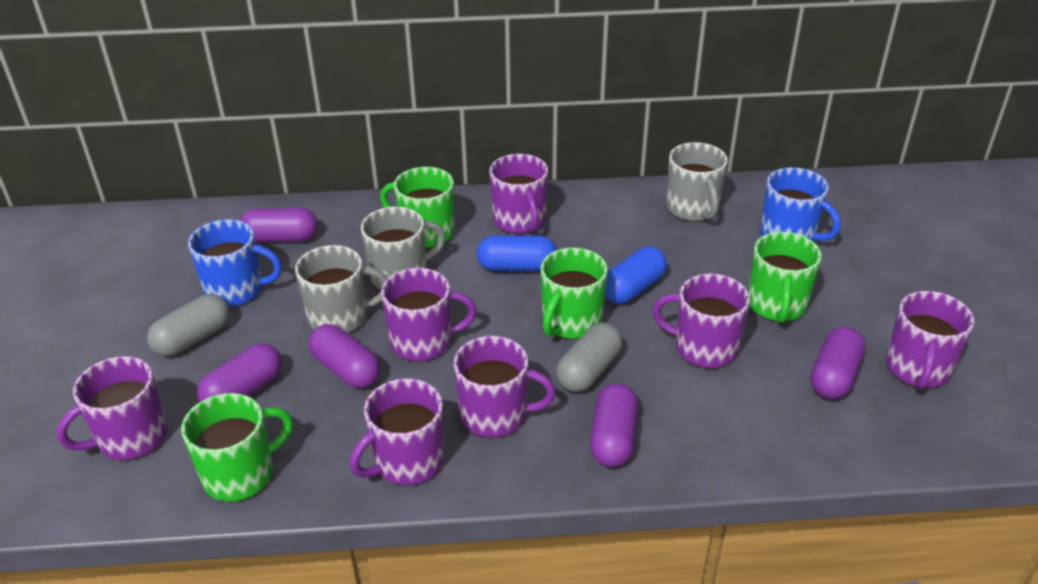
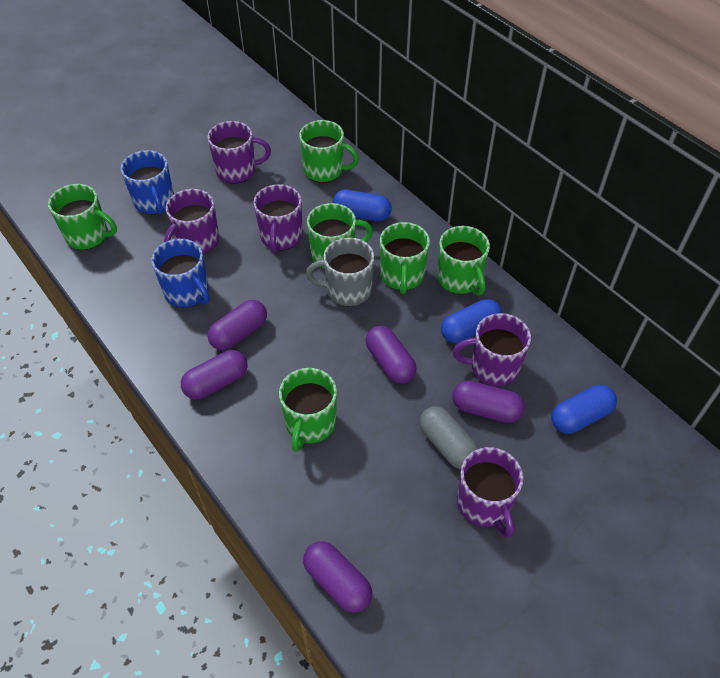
blue capsule: [477,236,557,271] [605,246,667,304] = 2 -> [333,190,392,221] [441,299,502,343] [551,385,617,434] = 3
green mug: [181,393,293,502] [380,167,455,249] [541,248,608,339] [748,232,822,323] = 4 -> [48,184,117,250] [279,368,337,452] [299,120,359,183] [307,203,373,269] [380,222,430,294] [437,226,490,295] = 6
grey capsule: [147,294,230,356] [556,322,622,392] = 2 -> [419,406,479,469] = 1
grey mug: [295,245,388,333] [361,207,445,290] [666,142,728,222] = 3 -> [306,237,374,306] = 1
purple mug: [56,356,168,460] [350,378,444,486] [381,268,477,362] [454,336,556,438] [490,154,548,234] [652,274,750,369] [886,291,975,390] = 7 -> [164,189,219,254] [207,121,271,184] [253,184,303,253] [453,313,531,386] [457,447,523,538] = 5

